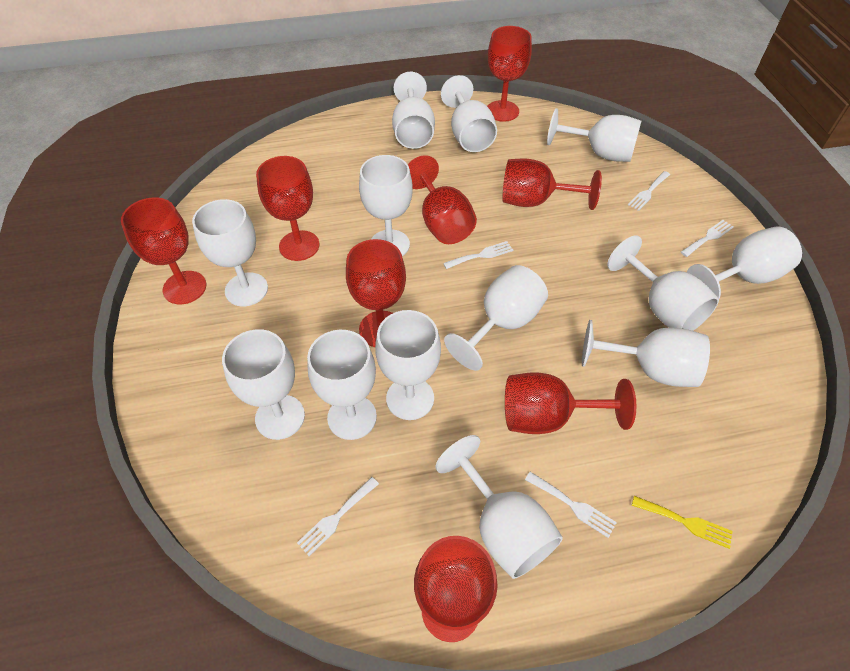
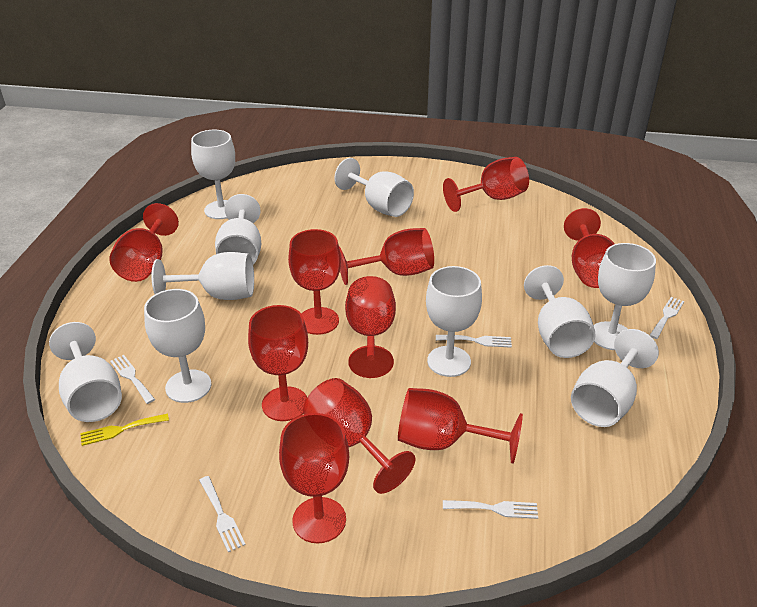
red goblet: [121,197,206,304] [256,156,320,261] [346,239,406,347] [408,155,477,244] [414,536,498,642] [487,26,532,122] [502,159,602,210] [505,372,636,434] = 8 -> [109,203,179,282] [248,305,308,421] [279,413,349,543] [288,229,341,335] [303,378,415,494] [339,228,434,285] [345,276,396,378] [398,388,523,464] [443,157,529,212] [564,208,615,288] = 10
white goblet: [192,199,268,306] [222,329,305,440] [307,330,377,440] [359,155,413,256] [375,310,441,420] [392,72,435,149] [435,435,563,579] [441,75,497,152] [444,265,548,371] [547,108,641,162] [582,320,710,387] [607,235,719,331] [687,226,802,299] = 13 -> [49,322,122,422] [144,289,211,403] [151,252,254,300] [191,130,235,219] [215,194,261,265] [334,158,414,217] [426,266,482,377] [524,265,596,358] [571,329,659,427] [594,243,656,350] = 10

